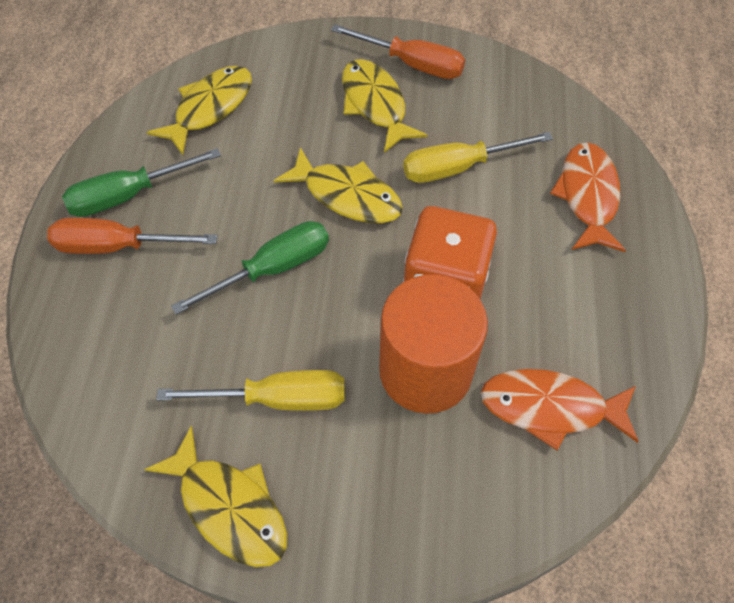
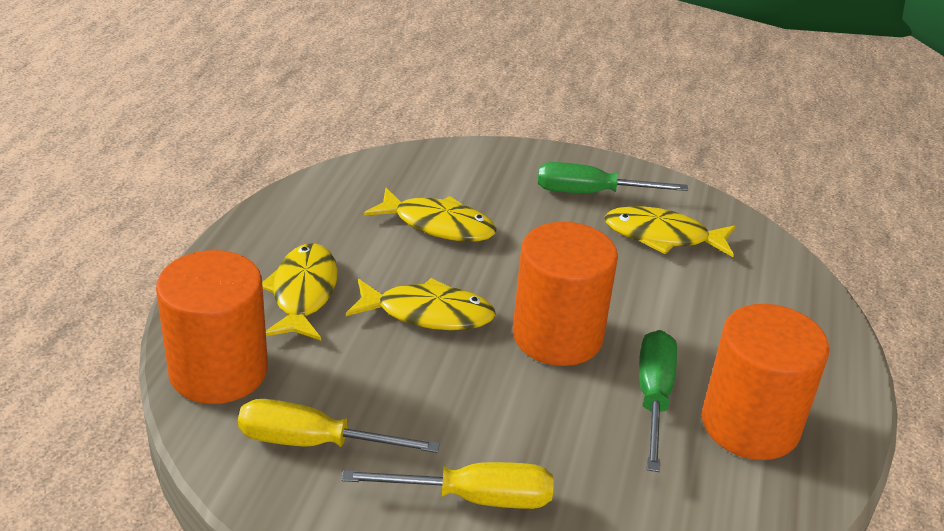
orange cylinder: [379,274,488,414] = 1 -> [156,250,268,404] [513,222,618,366] [702,304,830,460] = 3
orange dice: [403,206,497,299] = 1 -> none = 0
orange fish: [481,369,639,450] [550,142,626,252] = 2 -> none = 0
orange screwdriver: [47,218,217,254] [331,24,465,79] = 2 -> none = 0

